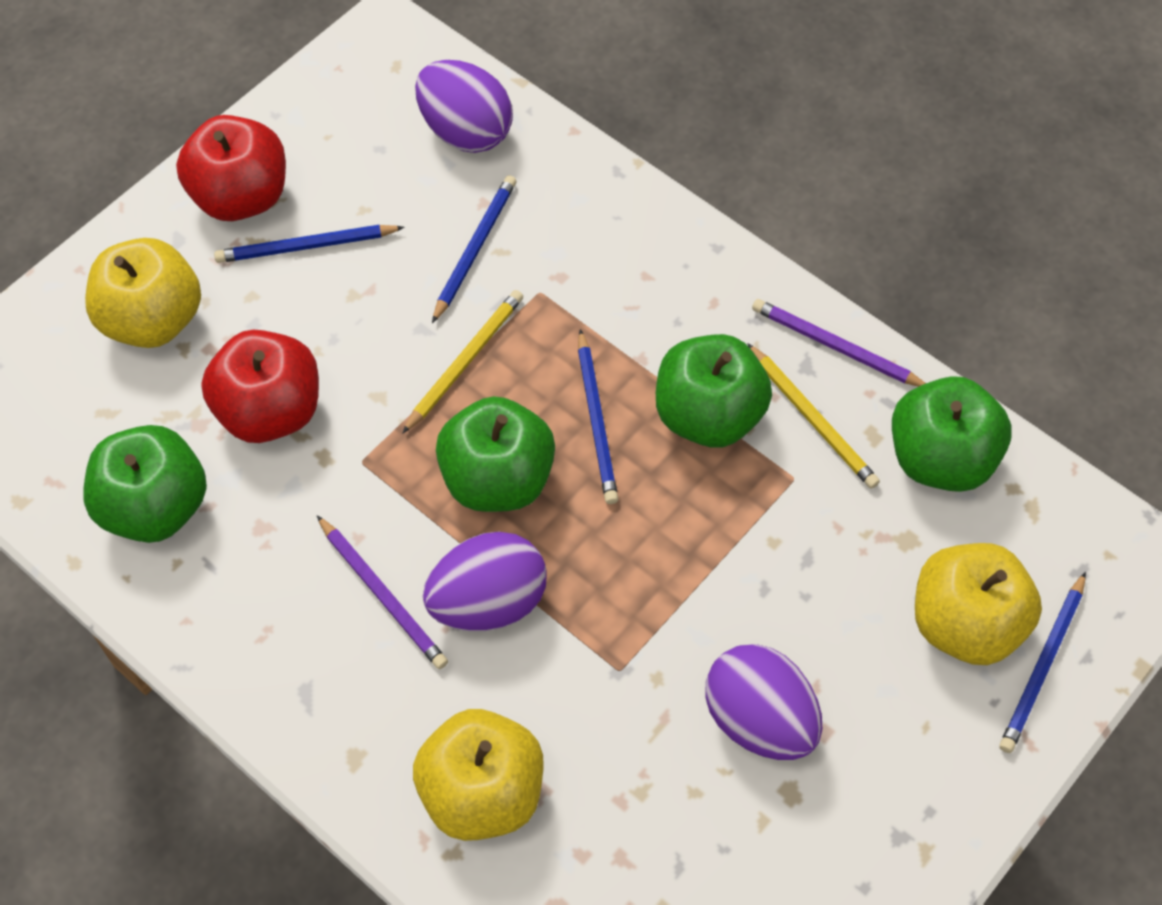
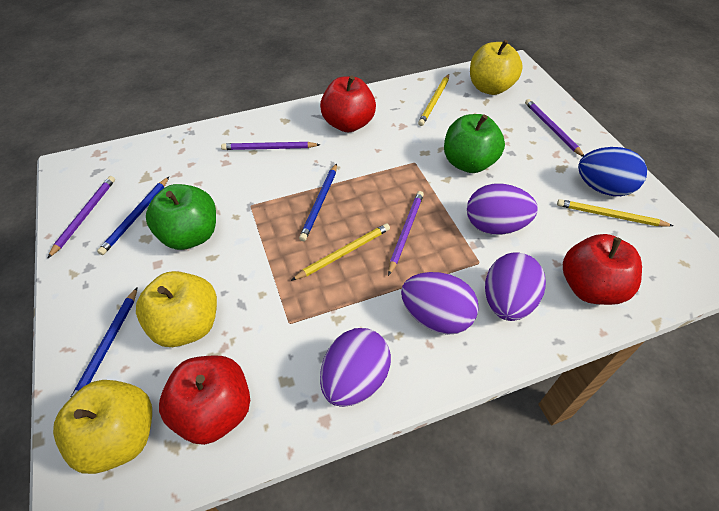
blue egg: none = 0 -> [578,147,647,196] = 1
blue pencil: [214,225,405,263] [432,175,516,323] [578,329,618,504] [999,572,1086,753] = 4 -> [71,287,138,397] [97,177,169,255] [299,163,337,241] = 3
green apple: [83,425,207,543] [436,396,555,512] [656,334,772,448] [892,376,1012,492] = 4 -> [146,184,216,250] [444,114,505,173] = 2
purple egg: [415,60,513,153] [423,532,547,631] [705,644,822,760] = 3 -> [320,328,391,407] [401,272,479,335] [467,184,538,235] [485,253,546,321] = 4
purple pencil: [317,515,448,669] [752,299,926,387] = 2 -> [47,176,115,259] [221,142,320,150] [388,191,424,276] [525,99,584,157] = 4
red apple: [176,115,286,221] [201,330,319,443] = 2 -> [159,355,250,445] [320,76,376,133] [563,234,642,305] = 3
yellow pencil: [402,290,523,434] [747,343,880,489] = 2 -> [291,224,390,281] [418,74,449,126] [557,199,673,227] = 3

